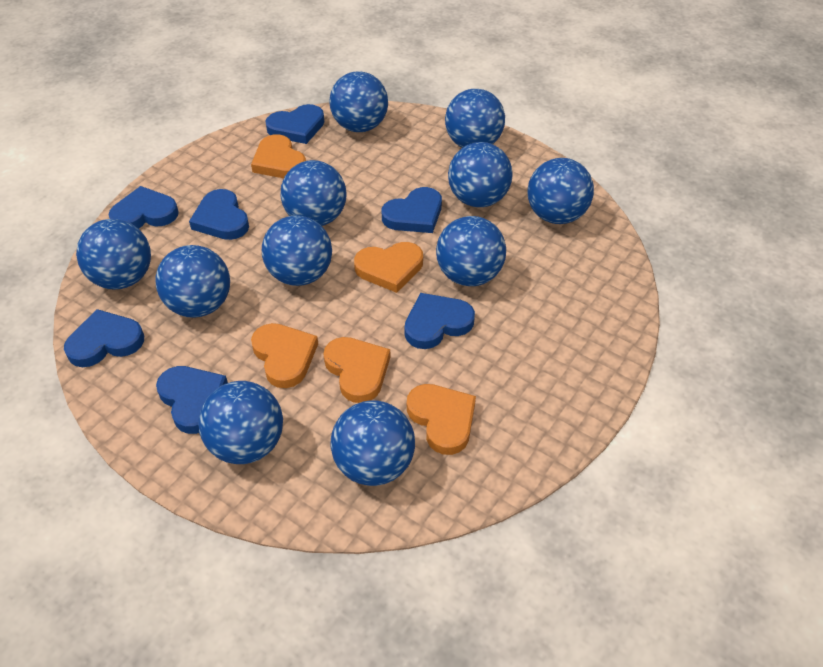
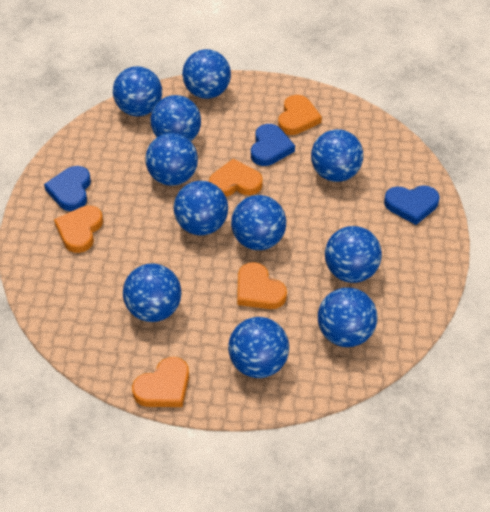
blue heart: [64,309,144,367] [109,186,179,229] [156,366,228,434] [189,189,249,240] [265,104,324,144] [382,187,442,233] [405,293,475,349] = 7 -> [44,166,91,211] [251,124,295,166] [384,185,439,225] = 3

